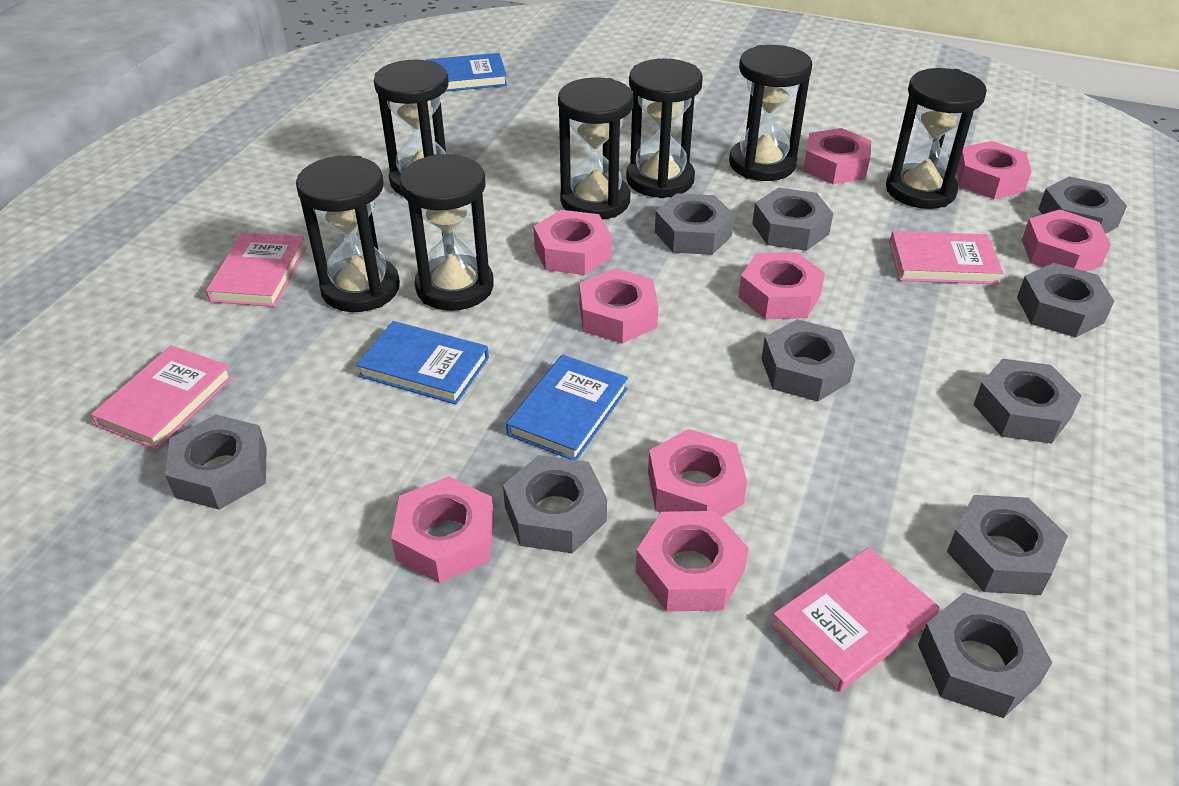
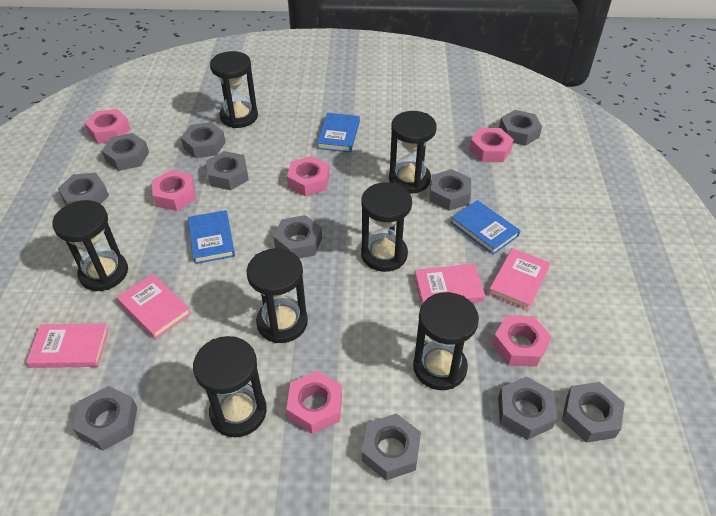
grey nut: [165,415,267,510] [503,455,607,553] [655,193,734,255] [752,188,833,251] [761,319,855,401] [918,593,1052,718] [947,495,1068,595] [973,359,1082,444] [1017,263,1114,337] [1039,176,1127,234] = 10 -> [58,173,109,205] [72,386,137,451] [102,133,149,171] [181,122,226,158] [206,151,249,190] [273,215,322,259] [362,413,421,481] [430,169,471,211] [498,376,557,440] [499,110,542,146] [562,382,625,443] = 11
pink nut: [391,476,494,583] [534,210,612,275] [579,268,659,344] [636,511,749,612] [648,429,747,517] [738,252,825,319] [803,128,871,184] [957,141,1032,199] [1022,209,1111,272] = 9 -> [85,109,131,144] [152,170,196,211] [286,371,342,434] [287,156,329,196] [469,128,514,162] [492,315,552,367] = 6

